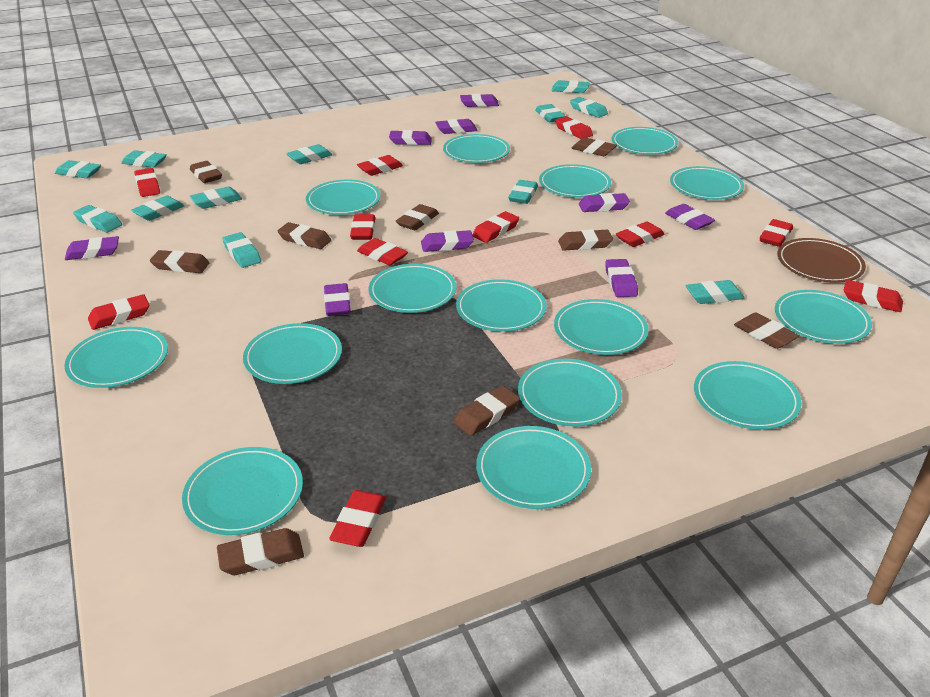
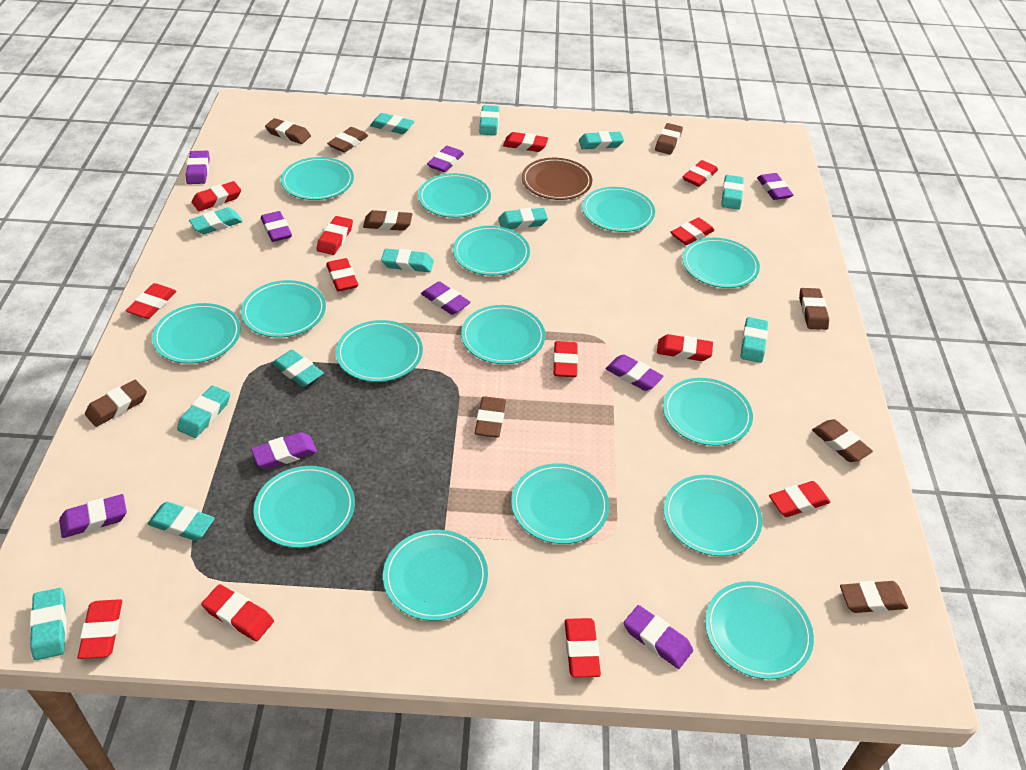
red eraser: [88,294,149,330] [134,168,160,197] [329,490,386,547] [350,214,375,240] [357,155,403,176] [357,238,408,265] [472,211,519,243] [555,116,593,139] [616,222,665,247] [760,219,793,247] [844,280,903,312] = 11 -> [78,599,122,659] [126,283,177,319] [192,181,241,211] [202,584,274,642] [316,216,353,255] [326,258,358,291] [503,132,548,152] [553,341,578,377] [565,618,601,678] [657,334,713,361] [670,218,715,245] [683,160,718,187] [769,481,830,517] = 13

